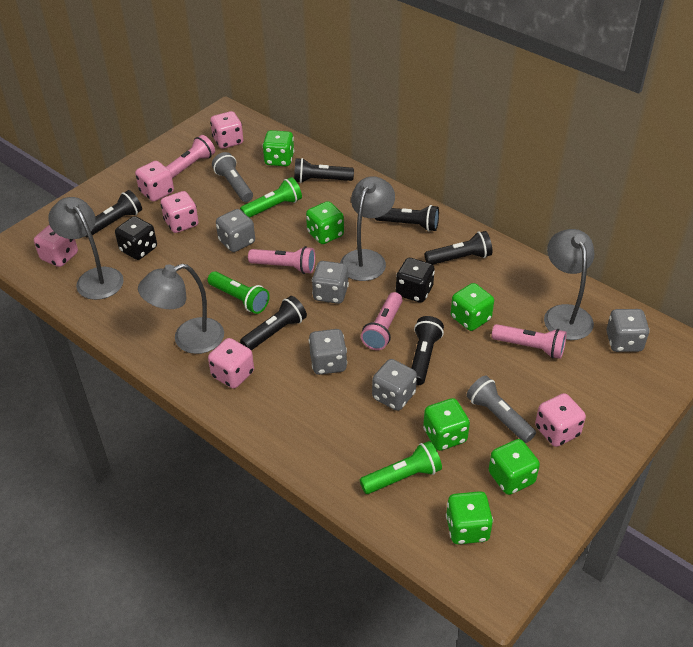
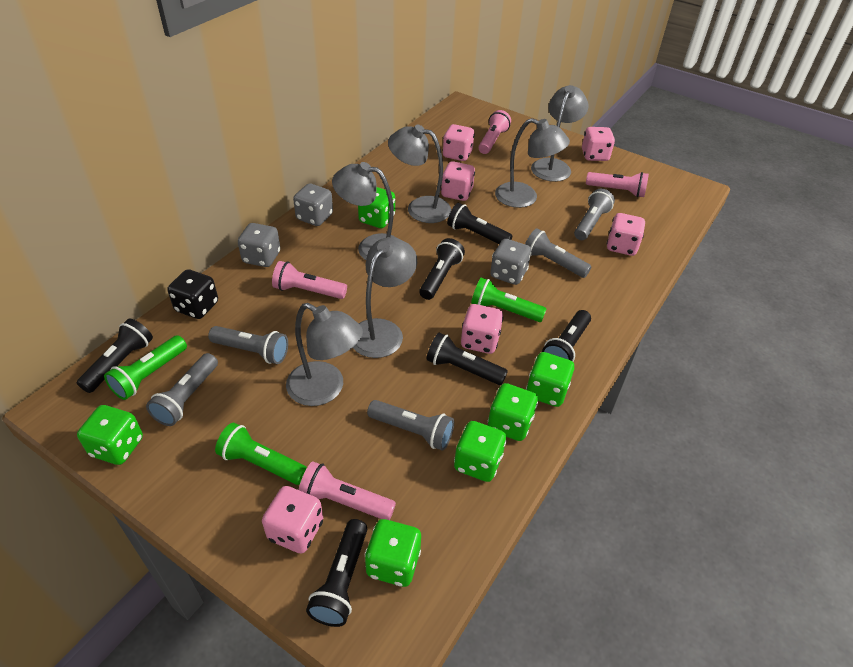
black dice: [115,216,157,260] [396,258,435,303] = 2 -> [167,269,218,319] = 1
grey dice: [216,209,255,252] [309,329,347,375] [312,261,349,304] [372,359,417,411] [606,309,650,352] = 5 -> [238,223,280,267] [293,184,333,226] [490,239,531,285] = 3
grey flashlight: [212,152,253,202] [467,376,536,443] = 2 -> [146,353,218,426] [208,326,288,364] [367,400,454,451] [525,228,592,278] [574,189,615,240] = 5
grey lamp: [48,197,124,300] [138,264,224,354] [340,176,395,281] [544,229,595,340] = 4 -> [286,303,363,406] [332,162,399,260] [353,237,417,358] [388,125,451,223] [495,118,570,208] [531,85,588,182] = 6

